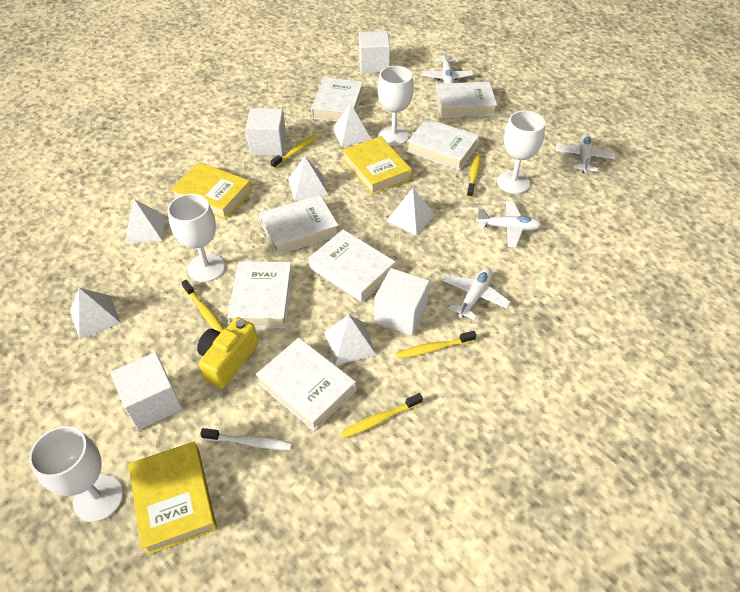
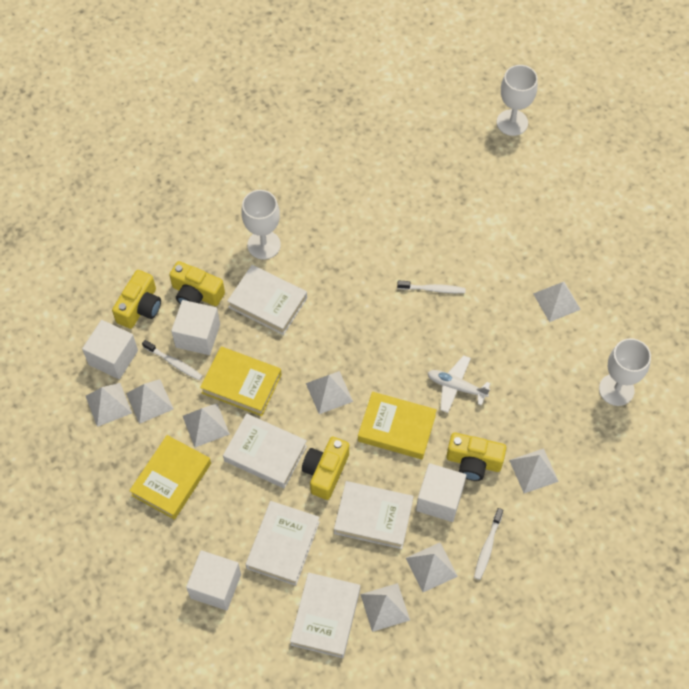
white book: [227,261,292,328] [256,338,356,431] [259,195,339,255] [308,230,396,302] [311,77,363,122] [406,118,479,170] [435,82,497,118] = 7 -> [223,413,307,488] [227,265,307,335] [246,501,320,586] [290,572,360,658] [334,481,414,549] = 5
white goblet: [29,426,123,522] [168,194,225,282] [378,66,414,146] [497,111,546,194] = 4 -> [241,190,281,260] [497,65,538,136] [599,338,651,406] = 3
white plane: [422,47,473,83] [442,268,511,320] [476,201,542,248] [556,134,616,173] = 4 -> [428,355,491,413] = 1
white pyramid: [70,288,121,339] [125,199,166,244] [288,156,328,201] [324,315,376,365] [332,104,371,147] [387,188,435,236] = 6 -> [86,383,132,427] [126,379,174,424] [183,403,230,447] [306,371,353,414] [360,583,410,632] [406,543,458,592] [509,448,559,493] [533,282,581,322] = 8
white toothbrush: [200,428,292,450] = 1 -> [142,340,203,381] [397,280,466,293] [474,508,503,580] = 3
yellow camera: [197,317,258,389] = 1 -> [112,270,161,329] [169,261,225,306] [302,437,349,500] [446,432,506,481] = 4
yellow toothbrush: [181,280,224,332] [270,134,318,169] [341,393,423,438] [396,331,476,359] [467,153,481,198] = 5 -> none = 0

